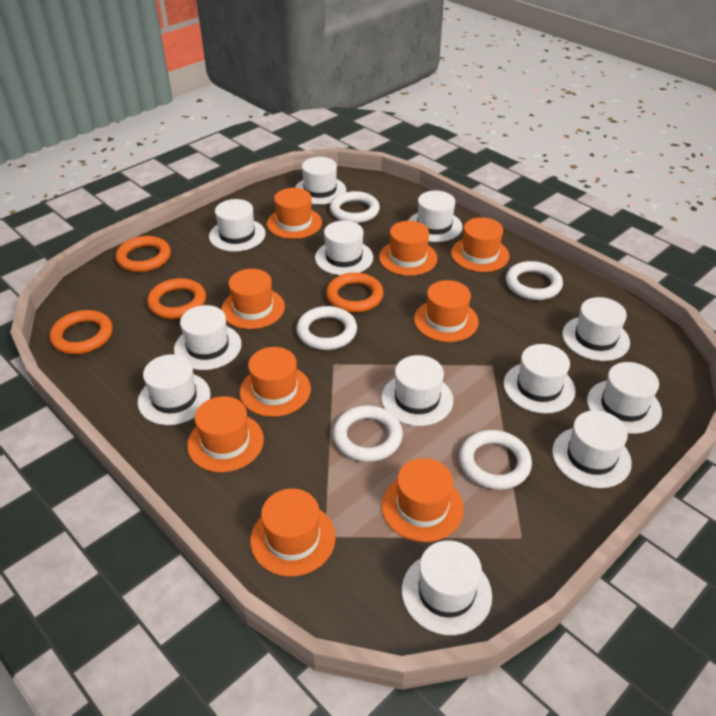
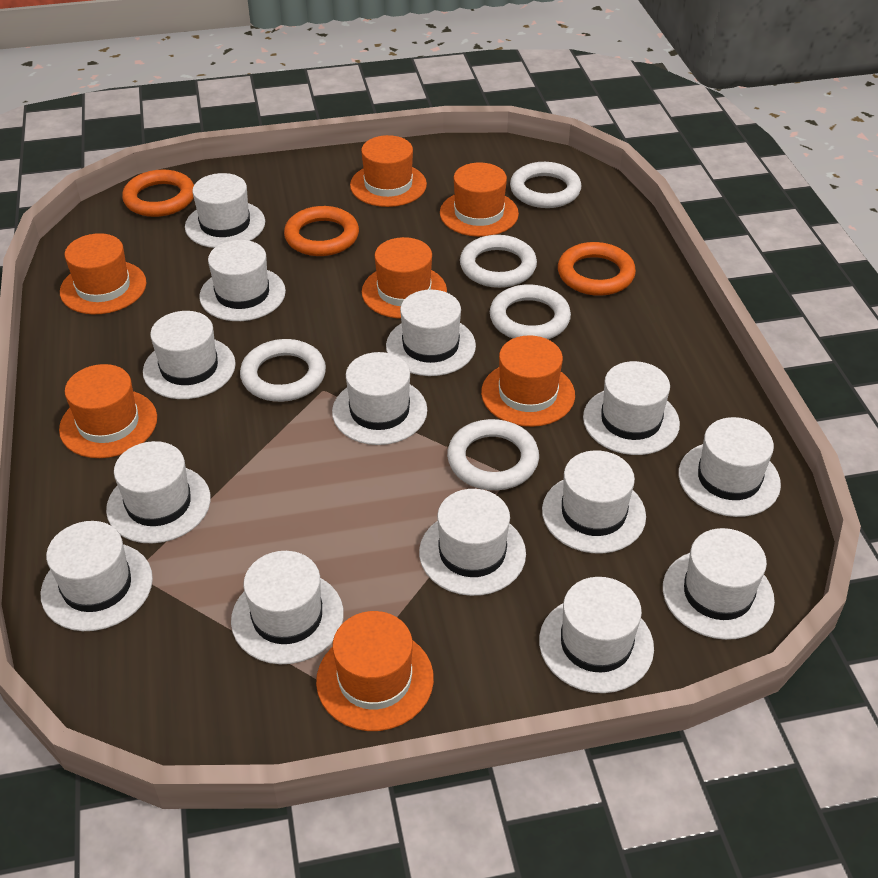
orange hat: [187,396,264,472] [221,269,285,329] [240,347,311,417] [250,489,336,577] [267,188,322,239] [379,221,437,276] [382,458,464,542] [414,280,479,342] [451,217,510,272] = 9 -> [59,364,157,458] [60,233,147,314] [316,611,434,731] [350,135,427,207] [362,237,447,319] [440,163,519,237] [481,335,575,427] = 7
orange ring: [50,310,113,354] [115,236,171,272] [147,278,206,319] [326,272,384,313] = 4 -> [122,169,194,217] [284,206,359,256] [558,242,636,296] = 3
white hat: [138,354,211,425] [174,305,242,370] [209,199,266,252] [295,157,346,205] [315,220,373,275] [381,355,453,426] [402,540,492,635] [408,191,463,242] [504,344,576,413] [552,410,632,488] [562,297,630,361] [587,362,662,434] = 12 -> [41,521,153,631] [106,441,211,544] [143,311,236,399] [185,173,265,248] [199,240,286,321] [231,551,344,664] [332,352,427,445] [386,290,476,376] [419,489,526,596] [539,577,654,693] [542,450,646,554] [583,361,680,455] [663,528,775,640] [678,417,781,517] = 14

